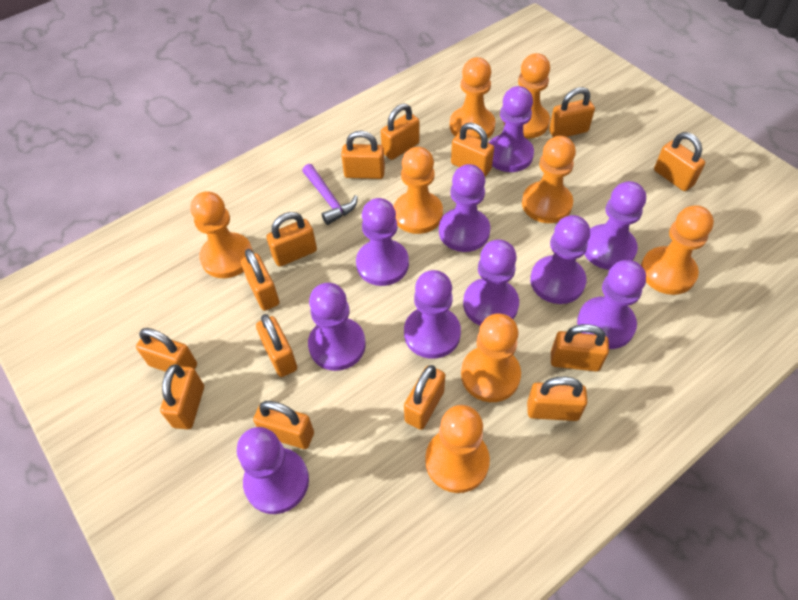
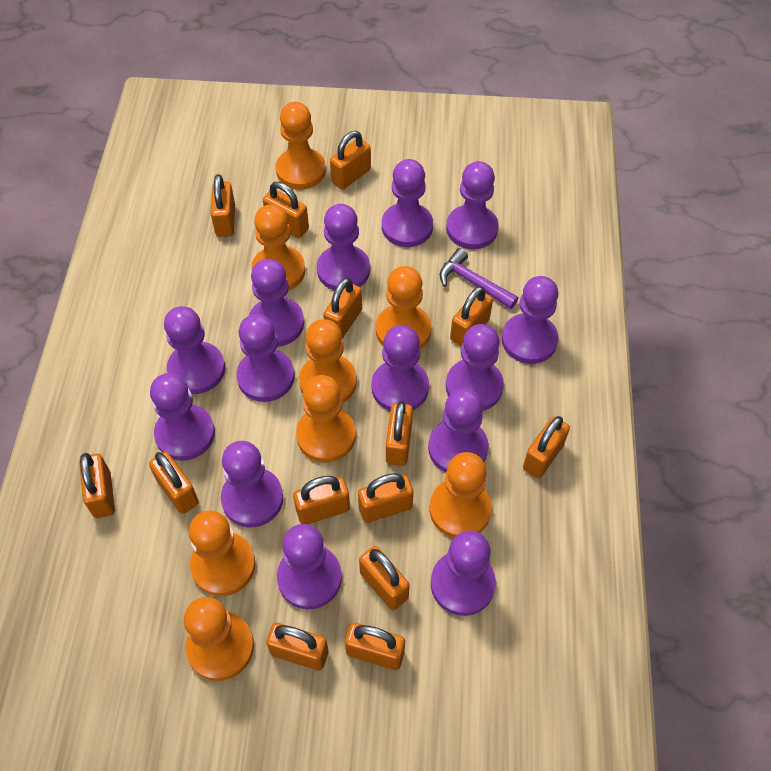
purple pawn: [237,427,309,514] [308,283,366,371] [356,198,409,286] [404,270,461,359] [439,164,490,252] [463,239,519,326] [489,86,534,172] [530,215,590,304] [577,260,646,349] [584,181,646,270] = 10 -> [150,373,215,461] [164,306,225,394] [221,441,283,527] [236,314,295,402] [249,259,304,347] [277,524,342,609] [317,204,370,291] [372,325,429,411] [382,159,433,247] [428,388,488,473] [431,530,496,616] [446,161,499,249] [446,324,504,411] [502,276,559,364] = 14

